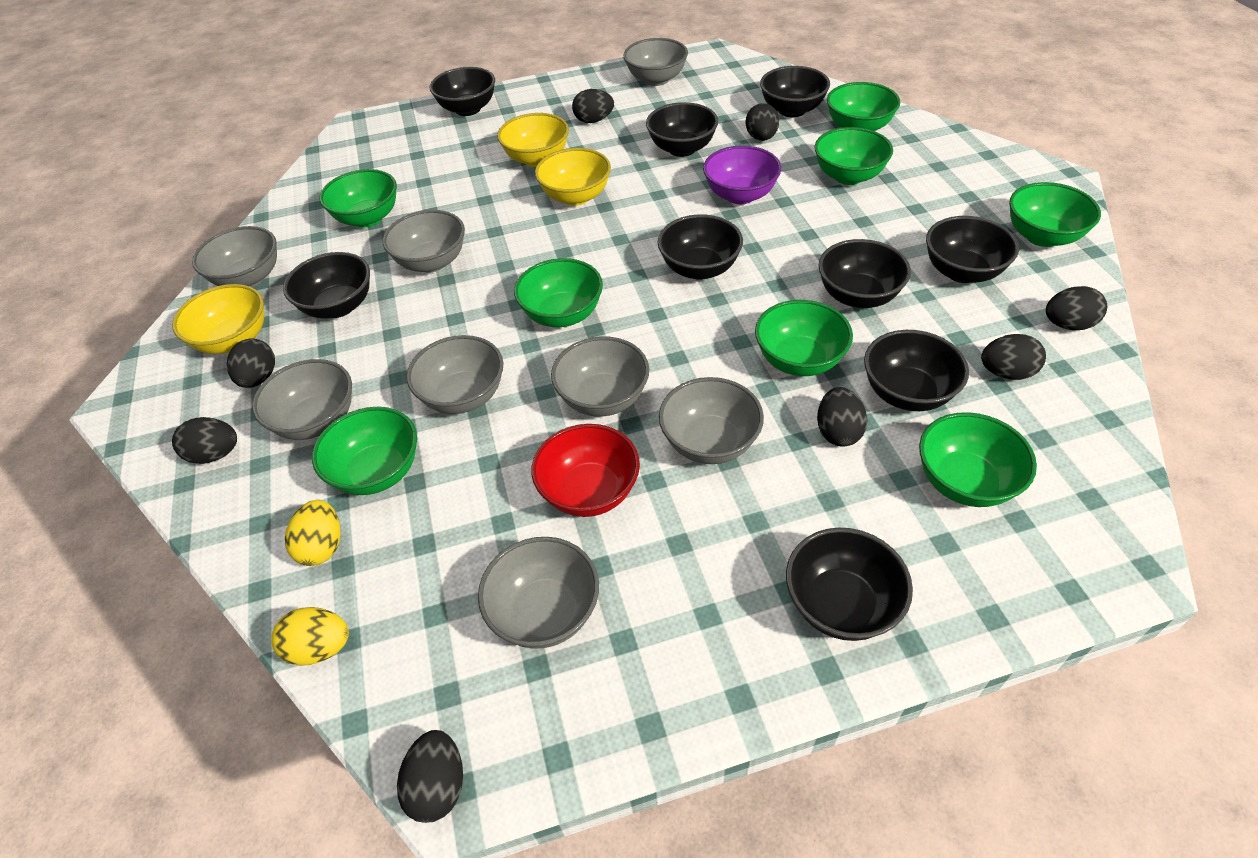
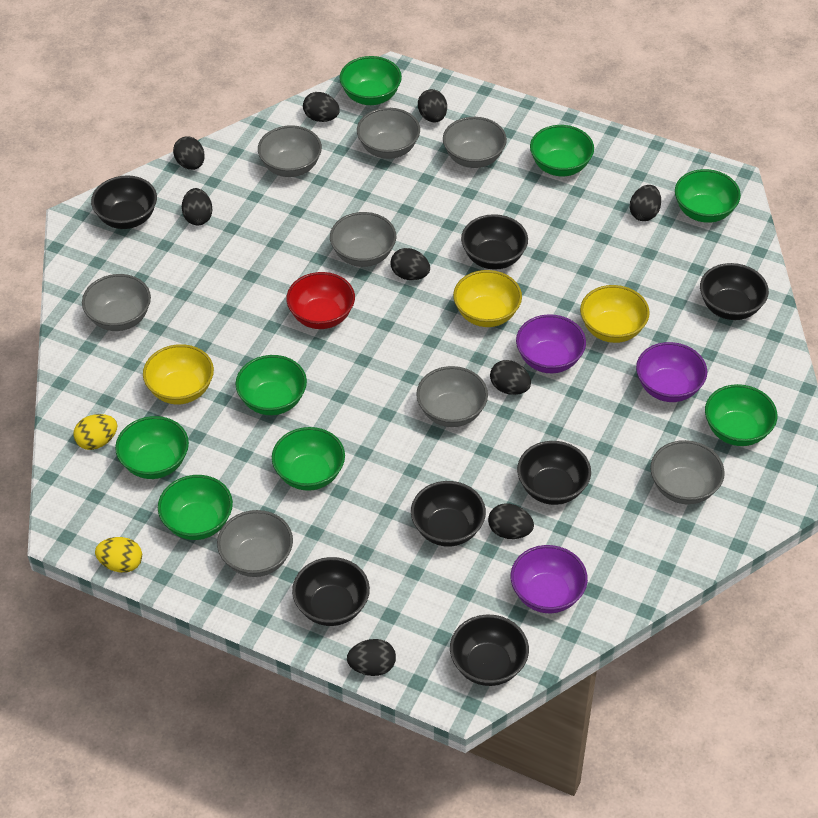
black bowl: [283,252,370,319] [429,67,495,116] [646,102,718,157] [657,214,743,280] [760,66,830,117] [786,528,913,641] [818,239,911,308] [864,330,969,411] [926,216,1019,283] = 9 -> [91,175,157,229] [292,557,370,626] [411,481,486,547] [450,615,529,686] [461,214,528,270] [517,441,591,505] [700,263,769,320] = 7
black egg: [172,417,237,464] [227,339,275,388] [397,730,463,823] [572,89,614,123] [745,103,779,141] [817,387,867,447] [981,334,1046,380] [1046,286,1107,330] = 8 -> [173,136,205,170] [182,188,213,225] [303,92,340,122] [347,639,396,676] [391,248,430,280] [418,89,447,123] [488,503,534,539] [490,360,531,395] [630,185,661,221] = 9
purple bowl: [703,146,781,204] = 1 -> [511,545,588,613] [516,314,586,373] [636,342,707,402] = 3

